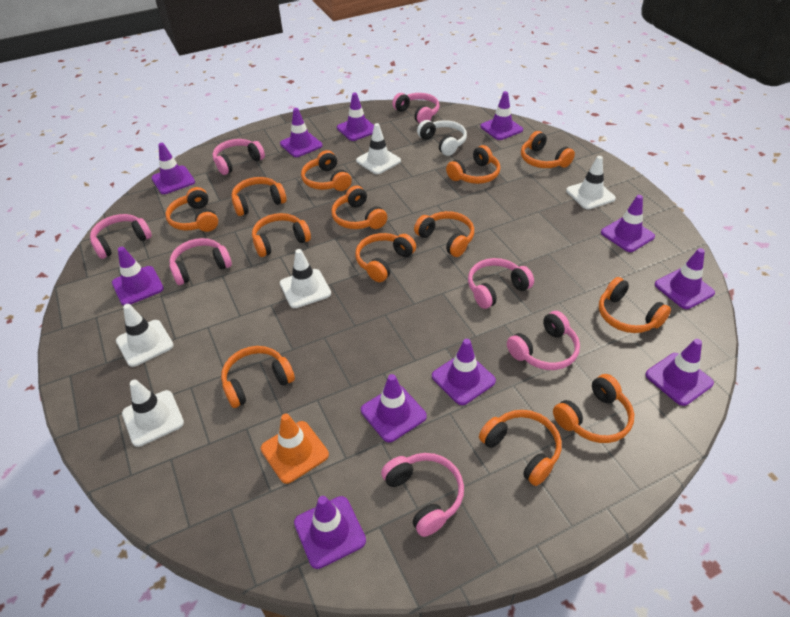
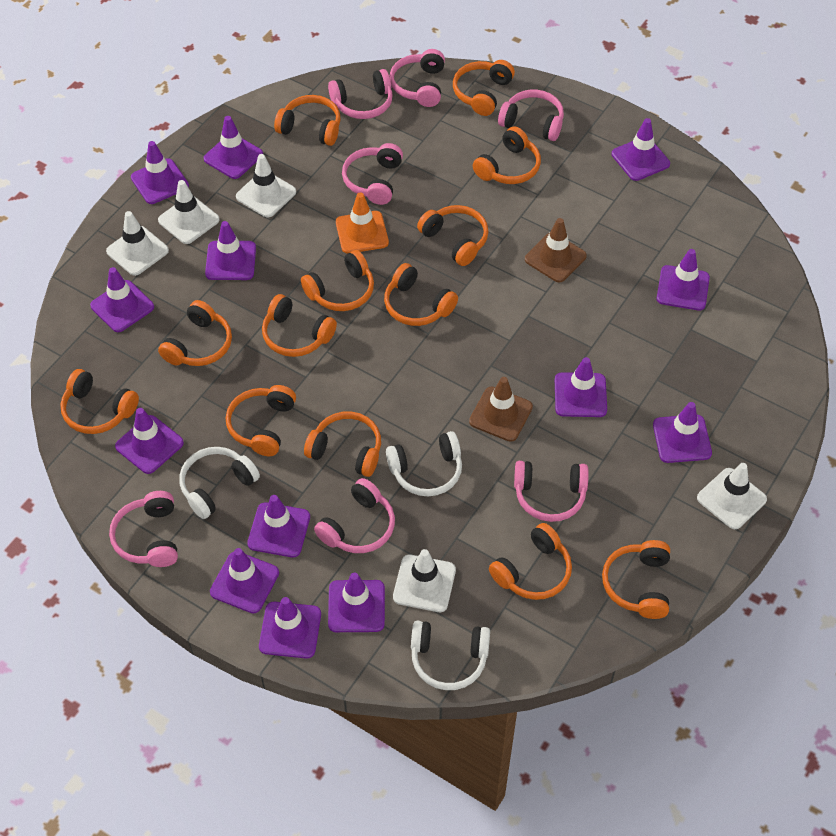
brown traffic cone: none = 0 -> [469,377,533,442] [525,218,587,282] = 2
purple traffic cone: [112,247,164,306] [151,143,195,194] [280,108,322,157] [294,496,366,569] [337,93,374,141] [361,374,427,442] [432,339,496,405] [480,91,523,140] [601,195,655,252] [646,339,714,406] [655,248,715,309] = 11 -> [90,267,154,332] [115,408,184,474] [131,141,189,204] [204,116,263,179] [205,221,256,280] [210,548,279,613] [247,495,310,557] [259,597,321,659] [328,573,385,632] [555,357,607,417] [612,118,670,181] [653,402,712,463] [657,249,710,311] = 13
white headphones: [417,120,467,156] = 1 -> [179,447,260,519] [386,431,462,496] [411,621,490,690] = 3

